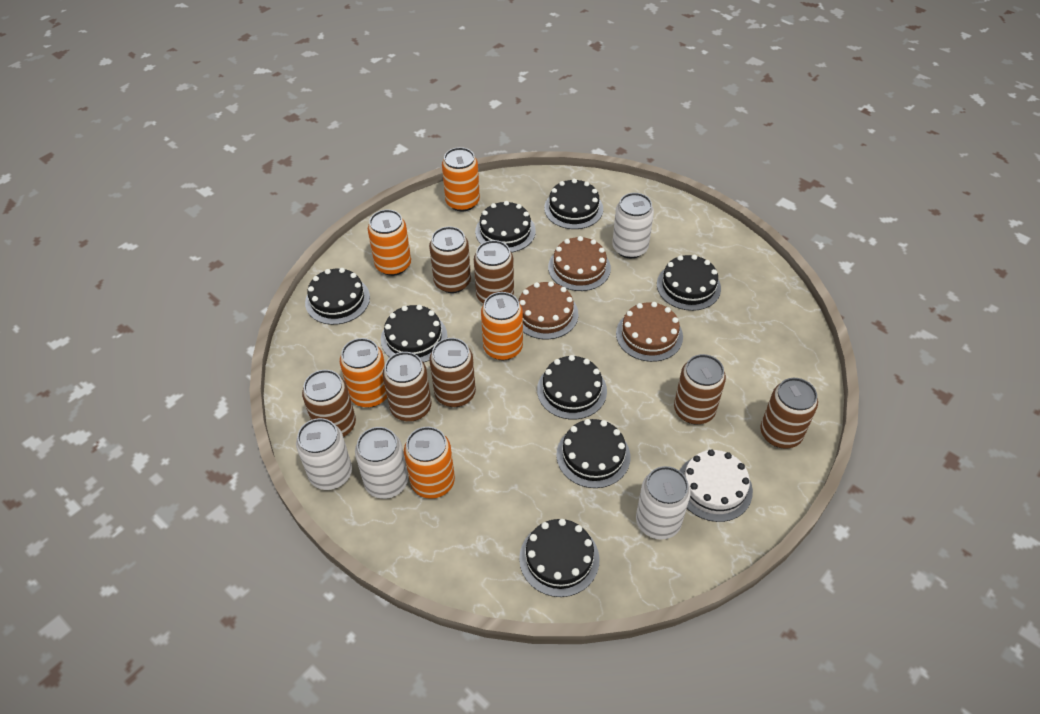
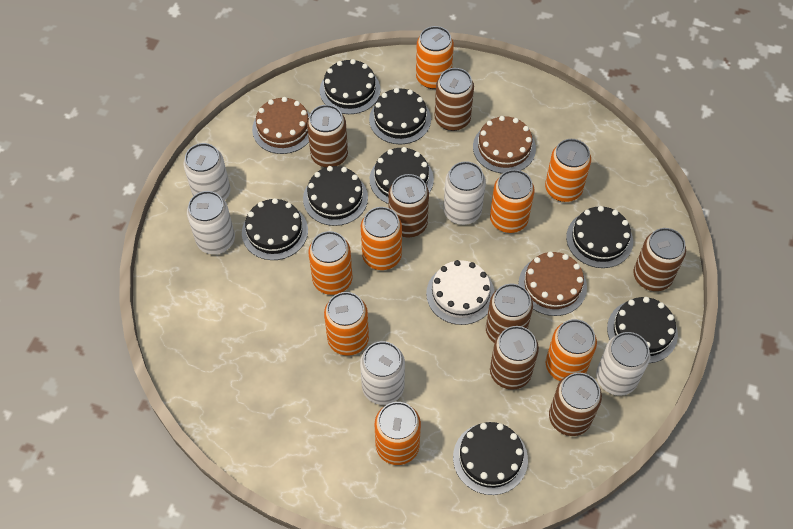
orange can: [340,338,387,408] [368,210,411,276] [404,427,455,499] [442,147,480,212] [481,292,523,360] = 5 -> [308,231,353,295] [324,292,369,356] [361,207,402,270] [375,402,421,465] [416,26,454,89] [490,170,534,233] [545,139,591,202] [546,319,597,381] = 8
white can: [296,418,352,490] [355,427,408,499] [612,193,654,259] [636,466,691,540] = 4 -> [183,143,231,200] [187,191,235,254] [360,341,405,405] [443,161,486,225] [596,332,650,396] = 5

